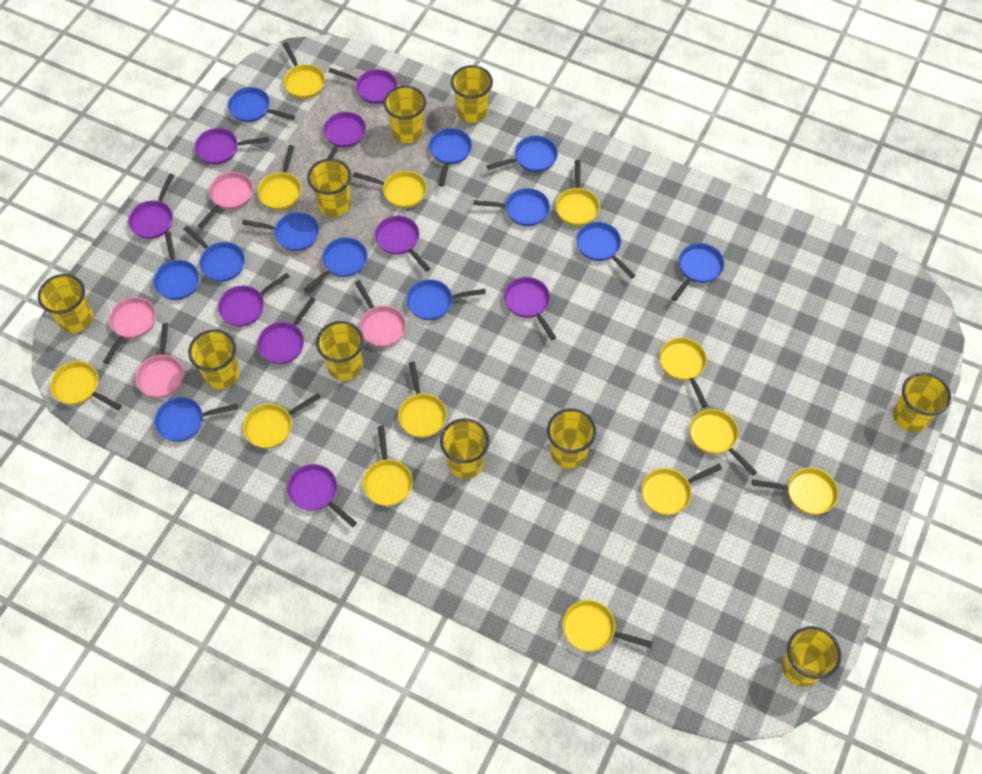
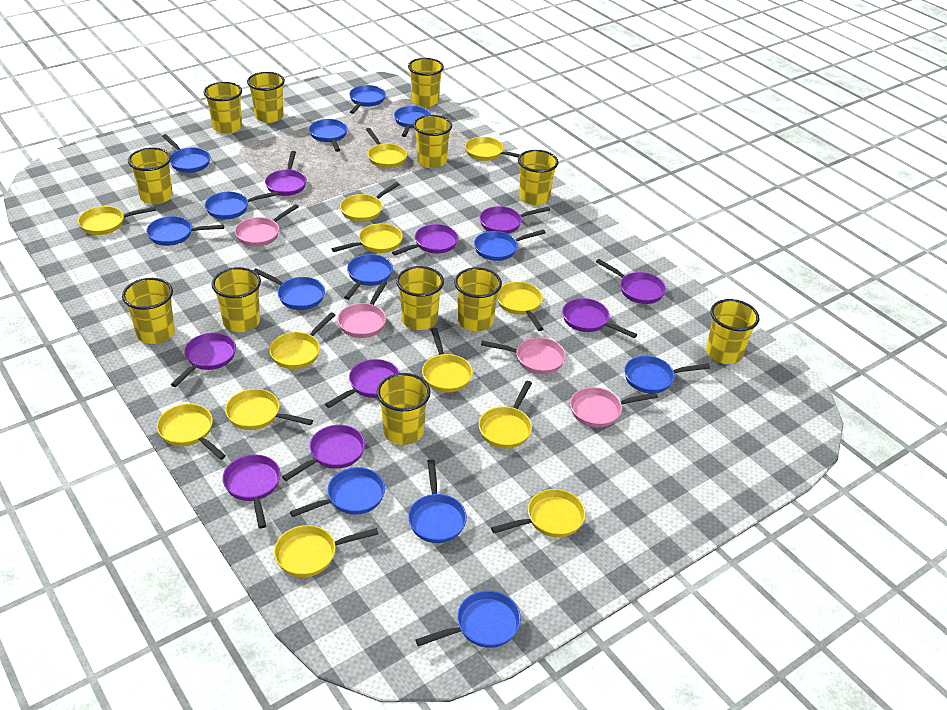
blue pan: [153,231,199,300] [154,397,238,442] [184,225,245,282] [228,87,295,122] [242,212,319,251] [304,237,367,293] [406,279,486,320] [429,128,472,187] [473,188,550,226] [486,136,558,172] [576,222,636,279] [671,243,724,301] = 12 -> [146,216,224,246] [162,134,210,173] [205,191,279,219] [253,268,325,310] [290,467,385,517] [309,119,348,152] [344,254,393,300] [349,85,386,114] [394,106,431,137] [408,459,467,543] [415,591,521,648] [474,229,546,261] [624,356,710,394] = 13
yellow cup: [38,274,93,333] [188,329,240,389] [307,159,351,217] [316,321,364,381] [384,86,426,143] [440,418,489,479] [451,65,493,123] [547,408,596,468] [782,626,841,687] [893,372,951,432] = 10 -> [122,278,175,344] [128,147,173,204] [203,82,242,134] [212,267,261,332] [247,72,285,123] [376,373,431,445] [396,266,444,330] [408,58,444,107] [413,115,452,168] [454,267,502,331] [518,150,559,205] [706,299,760,364] = 12

